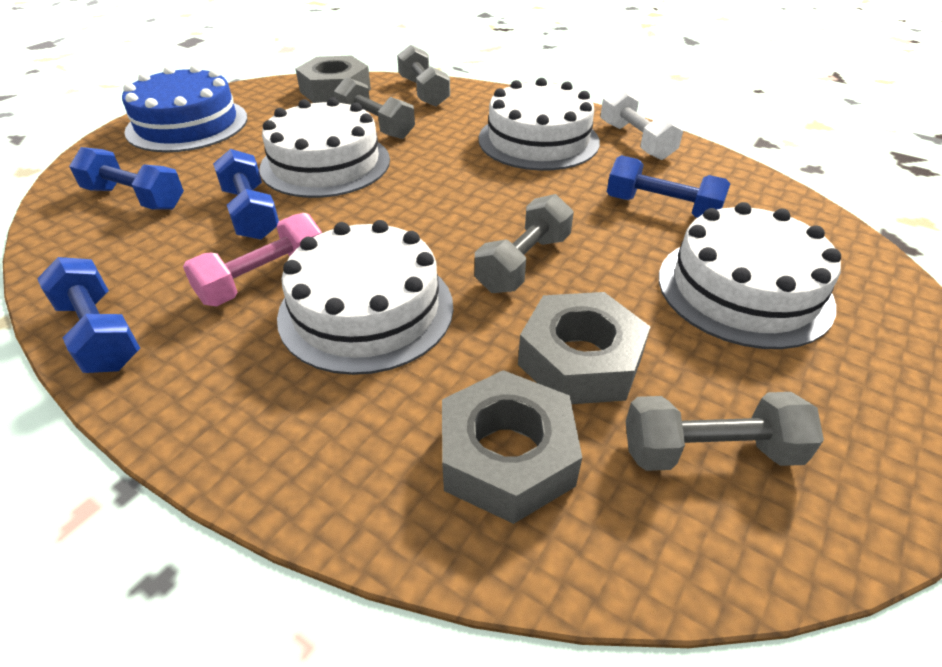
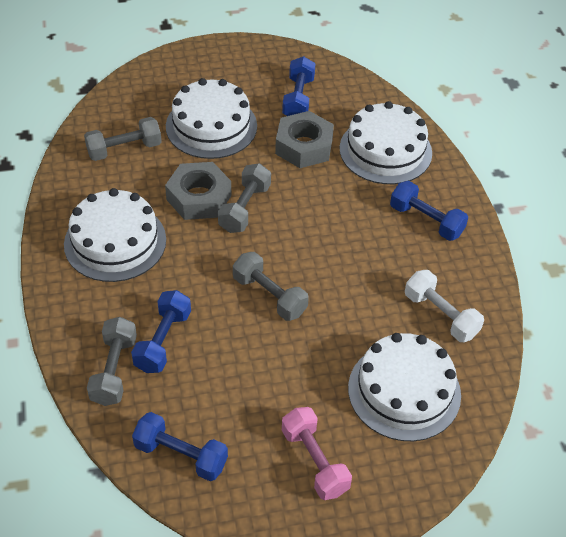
blue cake: [122,65,248,152] = 1 -> none = 0
grey nut: [296,56,371,103] [442,370,582,524] [518,292,650,404] = 3 -> [165,162,231,220] [275,111,334,168] = 2

